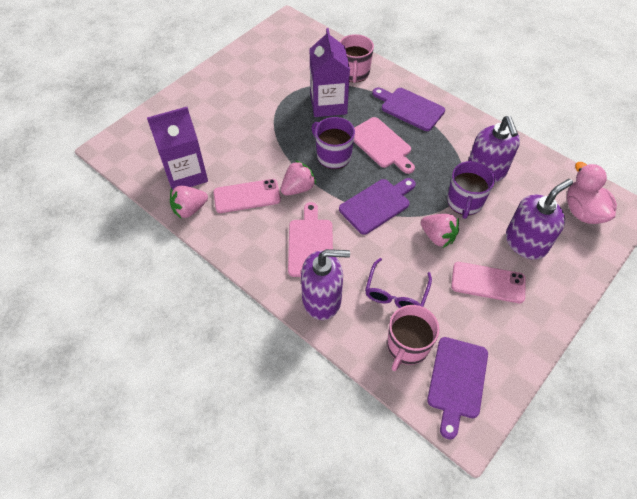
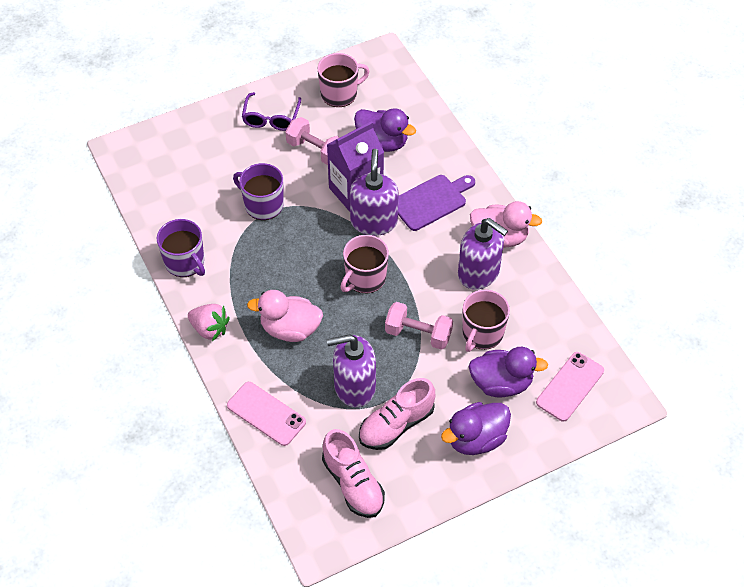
pink cutting board: [288,202,333,277] [354,117,415,174] = 2 -> none = 0
pink duck: [567,162,617,224] = 1 -> [247,290,323,342] [470,201,542,248] = 2
pink dumbbell: none = 0 -> [285,117,340,165] [385,302,453,350] = 2
pink mug: [340,34,374,83] [387,305,439,371] = 2 -> [318,53,369,107] [341,235,389,293] [462,290,510,352] = 3
pink shoe: none = 0 -> [322,429,385,518] [359,378,435,450] = 2
pink strawberry: [170,186,208,218] [281,160,316,195] [421,214,459,248] = 3 -> [188,304,230,341] = 1
purple carton: [147,107,208,190] [310,28,350,117] = 2 -> [327,121,384,212] = 1
purple cutting board: [339,178,416,235] [372,87,445,131] [427,337,488,439] = 3 -> [398,175,475,231] = 1
purple duck: none = 0 -> [354,108,416,152] [441,402,511,455] [469,347,548,397] = 3

